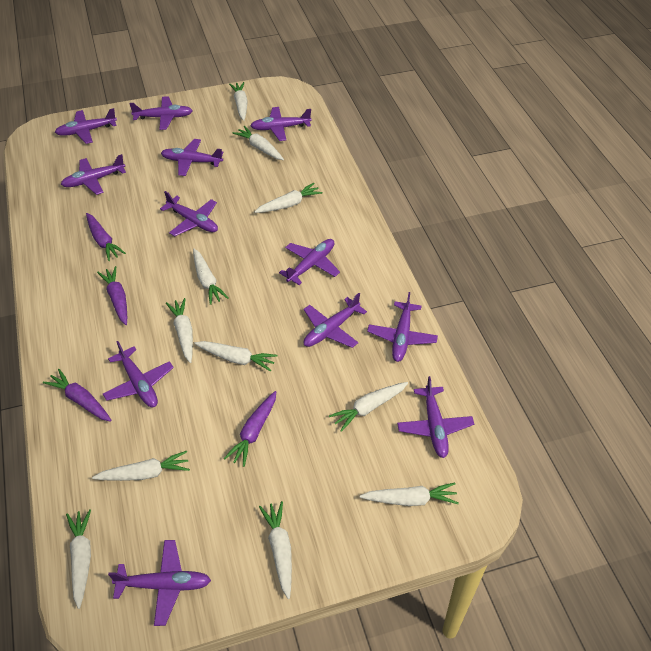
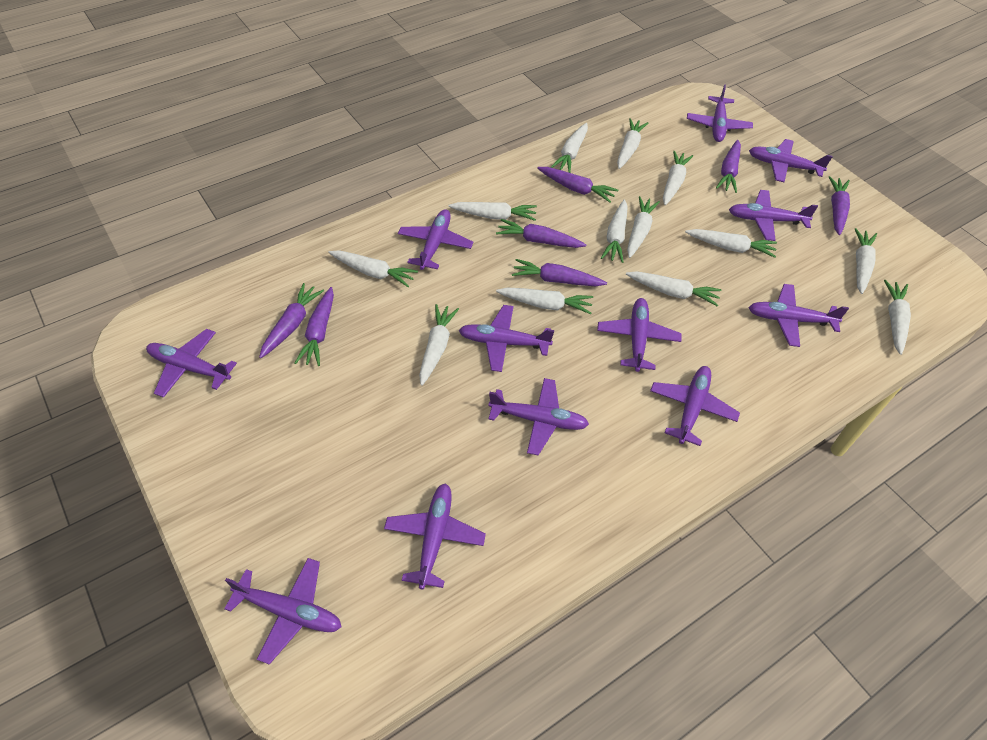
purple carrot: [43,369,112,422] [86,213,126,261] [97,266,127,325] [224,391,276,467] = 4 -> [259,283,324,358] [295,287,334,366] [496,219,587,248] [512,259,607,286] [537,167,618,203] [716,140,741,193] [829,176,850,235] = 7
white carrot: [66,509,91,609] [92,451,190,481] [166,298,193,363] [193,249,229,305] [194,341,277,372] [229,82,248,121] [233,126,284,160] [254,183,322,213] [259,501,292,599] [329,382,408,432] [360,482,459,506] = 11 -> [328,250,418,287] [419,304,459,386] [448,202,537,221] [496,287,593,314] [551,123,588,173] [601,199,628,263] [617,118,648,169] [626,271,721,306] [627,196,660,258] [663,151,693,205] [685,229,777,258] [855,228,877,294] [884,280,911,355] = 13

